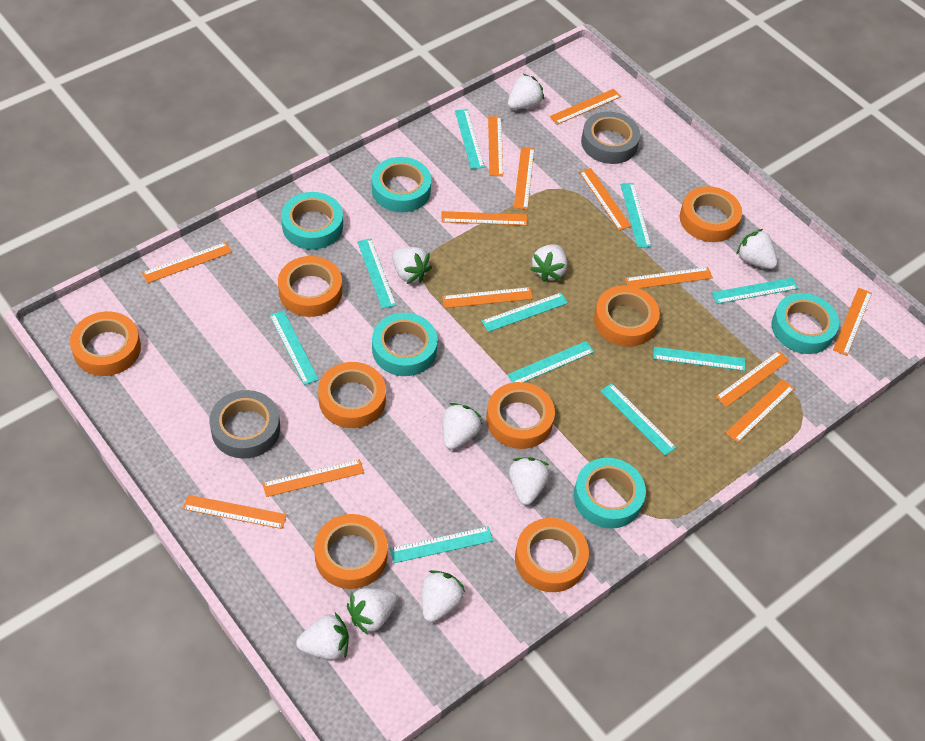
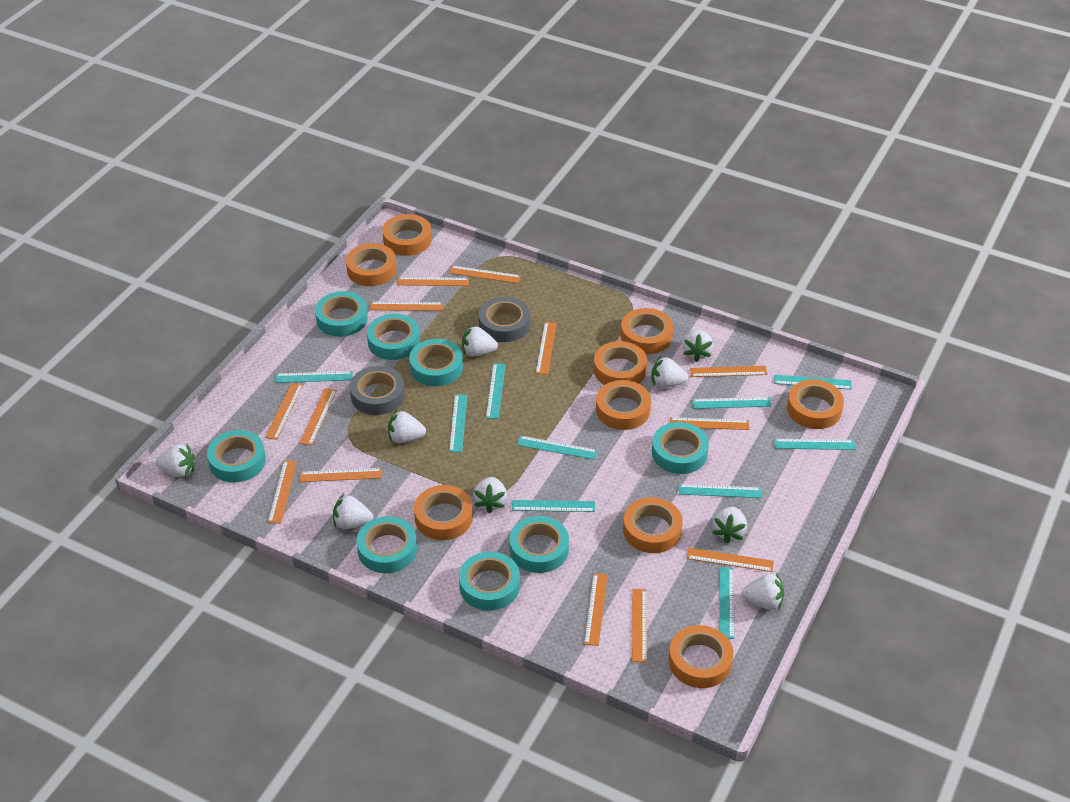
orange tape: [70,311,141,376] [278,256,342,317] [314,514,388,589] [318,362,386,428] [486,382,555,449] [515,518,589,592] [594,285,660,347] [680,186,742,242] = 8 -> [346,243,397,286] [382,214,432,256] [414,485,473,540] [594,341,647,385] [596,380,651,430] [621,308,673,354] [623,497,683,553] [669,625,734,688] [787,379,844,429] = 9
turquoise tape: [281,192,343,249] [372,157,431,212] [372,313,438,376] [574,458,646,528] [772,293,839,354] = 5 -> [207,430,266,483] [315,291,368,337] [356,516,417,573] [367,313,420,360] [409,339,463,386] [459,552,520,611] [509,516,569,573] [652,422,709,474] = 8

